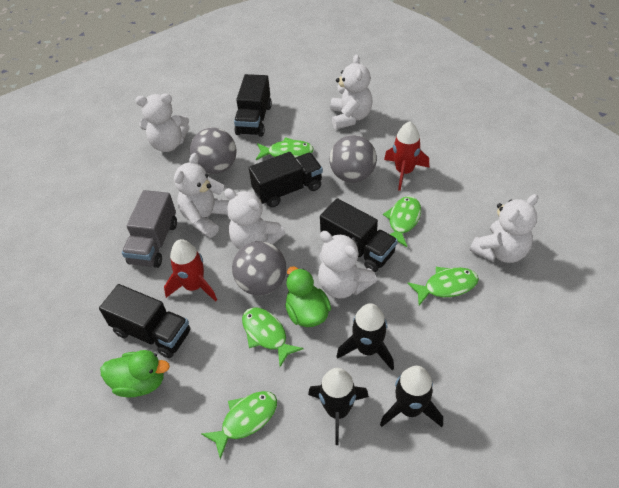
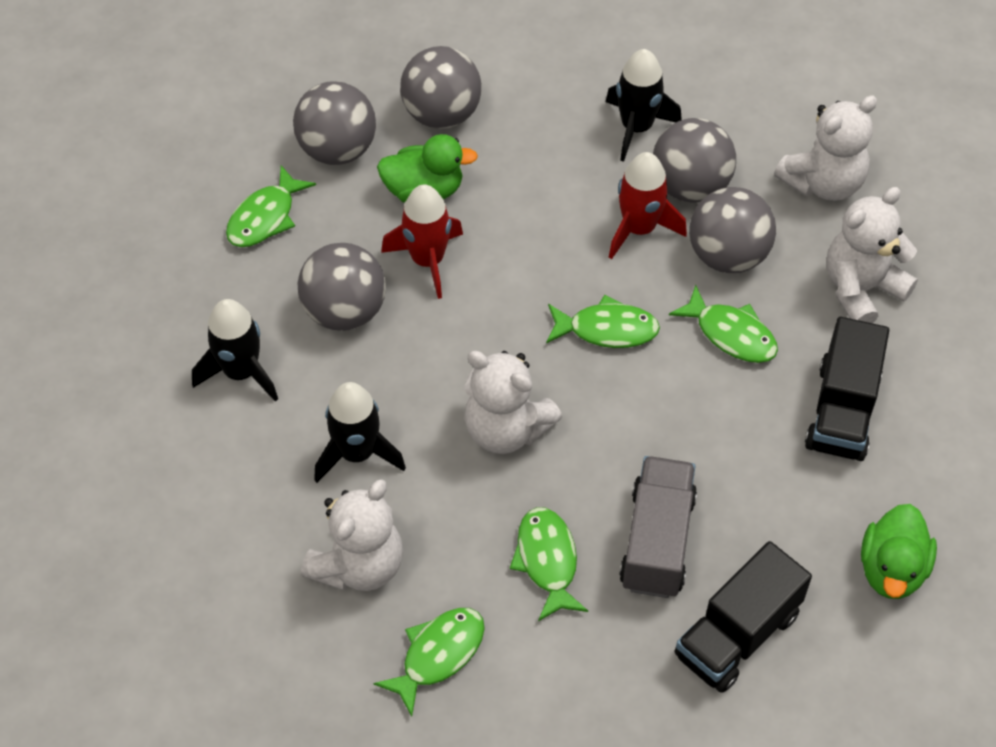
black truck: [99,284,191,358] [234,74,272,137] [249,152,323,207] [320,198,398,273] = 4 -> [674,541,812,693] [805,317,889,461] = 2
grey ball: [190,128,237,174] [232,241,287,296] [329,135,377,183] = 3 -> [293,81,376,165] [297,243,386,331] [400,46,482,129] [653,118,736,203] [689,187,776,273] = 5
white teddy bear: [135,94,189,152] [174,153,230,238] [224,188,285,250] [318,231,377,299] [330,54,372,129] [470,194,538,263] = 6 -> [301,479,403,591] [464,351,562,454] [774,95,877,201] [826,187,918,323] = 4

